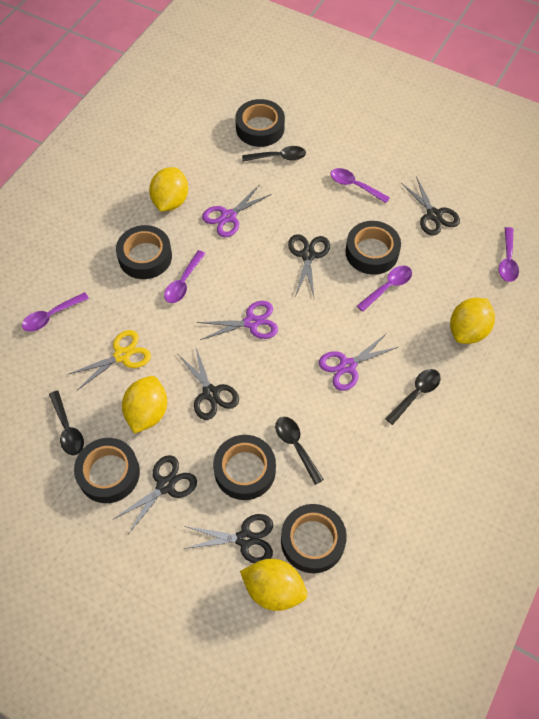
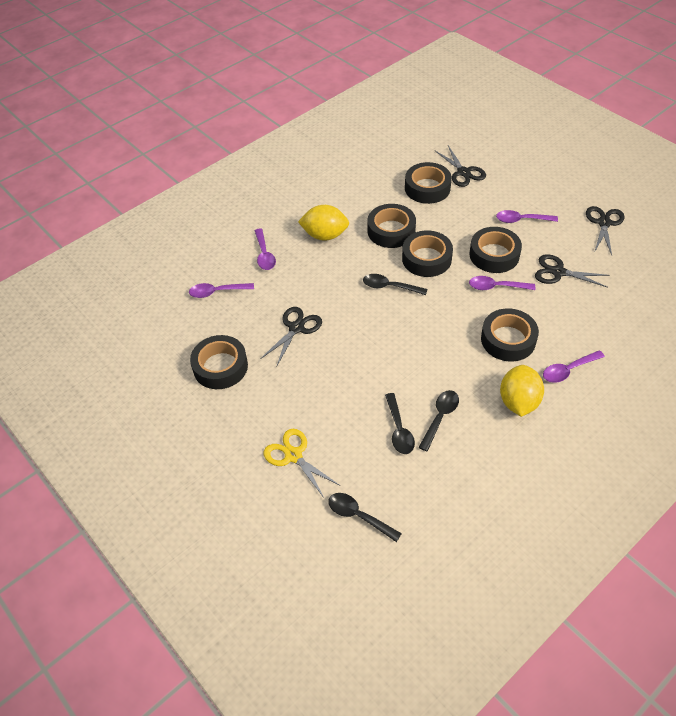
black scissors: [114,455,197,534] [178,345,239,420] [183,514,273,563] [288,234,330,297] [401,176,460,236] = 5 -> [260,307,322,367] [435,146,486,187] [535,254,610,287] [586,206,624,255] = 4
purple scissors: [197,301,278,340] [202,184,272,237] [319,333,398,391] = 3 -> none = 0
yellow lemon: [122,376,167,434] [149,167,188,212] [240,559,307,611] [450,298,495,344] = 4 -> [298,205,349,241] [500,365,544,417] = 2

